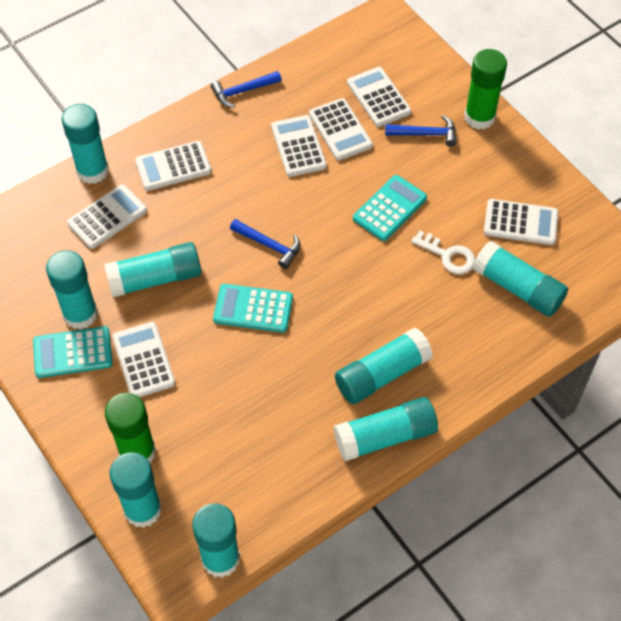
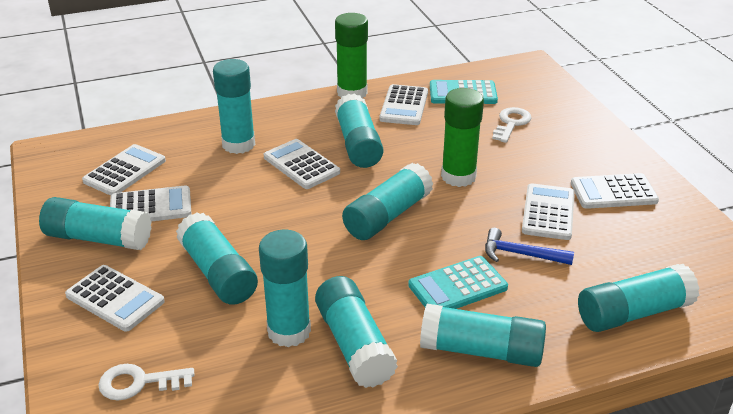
blue hammer: [211,71,282,108] [230,219,300,269] [385,115,457,147] = 3 -> [485,228,574,265] = 1
turquoise calculator: [33,326,113,378] [213,284,293,332] [353,175,427,241] = 3 -> [408,256,508,309] [430,80,498,104] = 2
turquoise glue stick: [46,250,98,330] [62,104,109,184] [104,242,201,298] [110,452,162,528] [192,503,240,578] [334,397,438,461] [335,328,433,404] [472,241,568,317] = 8 -> [39,197,152,250] [176,213,258,305] [213,59,255,154] [259,230,311,347] [315,276,398,388] [335,93,383,168] [342,163,433,240] [420,304,546,367] [578,264,700,332] = 9
white key: [411,231,476,274] = 1 -> [98,364,194,401] [492,107,532,143] = 2

